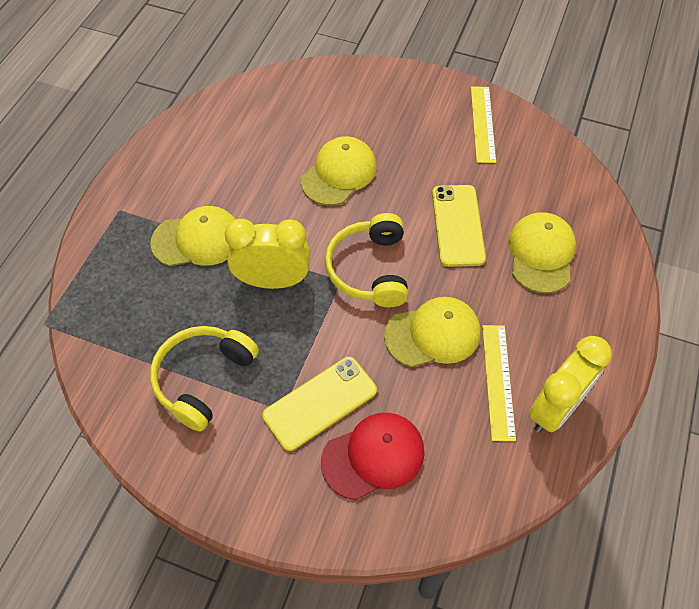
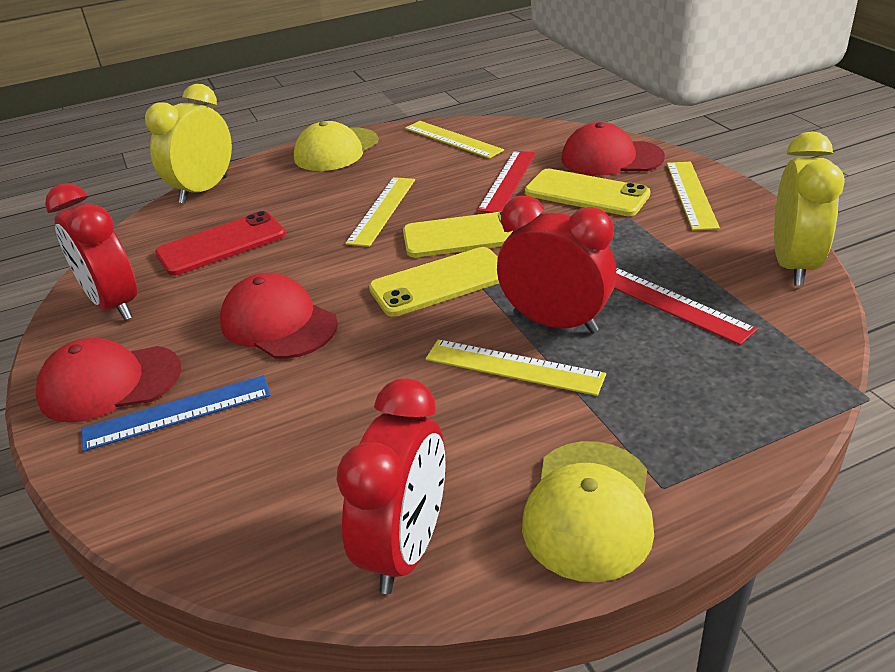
blue ruler: none = 0 -> [82,375,271,452] = 1
red cap: [321,413,425,500] = 1 -> [36,338,182,423] [220,273,338,359] [561,122,665,176] = 3
red clock: none = 0 -> [45,183,137,321] [336,378,446,594] [497,196,617,333] = 3
red phone: none = 0 -> [155,211,286,276] = 1
red ruler: none = 0 -> [477,151,536,213] [614,268,757,345] = 2
yellow cap: [150,206,235,266] [301,136,377,206] [384,297,481,367] [508,212,576,293] = 4 -> [294,121,378,171] [522,441,654,582] = 2
yellow headphones: [150,326,259,432] [325,213,408,307] = 2 -> none = 0
yellow phone: [262,357,377,451] [432,185,486,267] = 2 -> [369,247,499,317] [403,211,513,257] [525,169,651,216] = 3
yellow ruler: [471,86,496,163] [482,325,516,441] = 2 -> [345,177,415,247] [405,121,504,159] [426,340,606,396] [667,162,720,230] = 4

